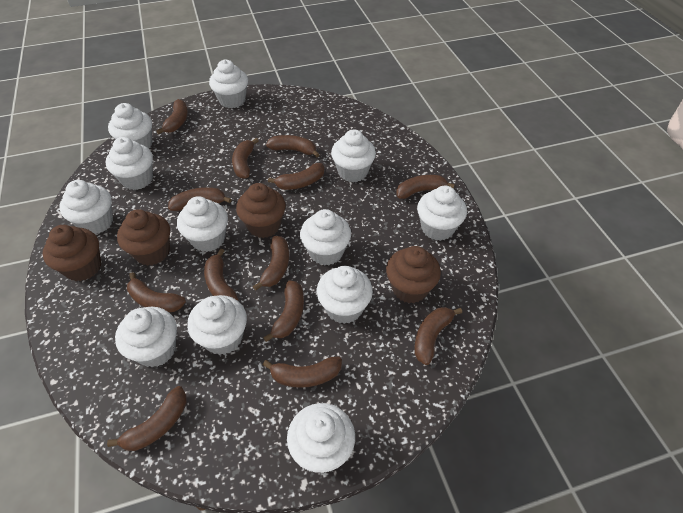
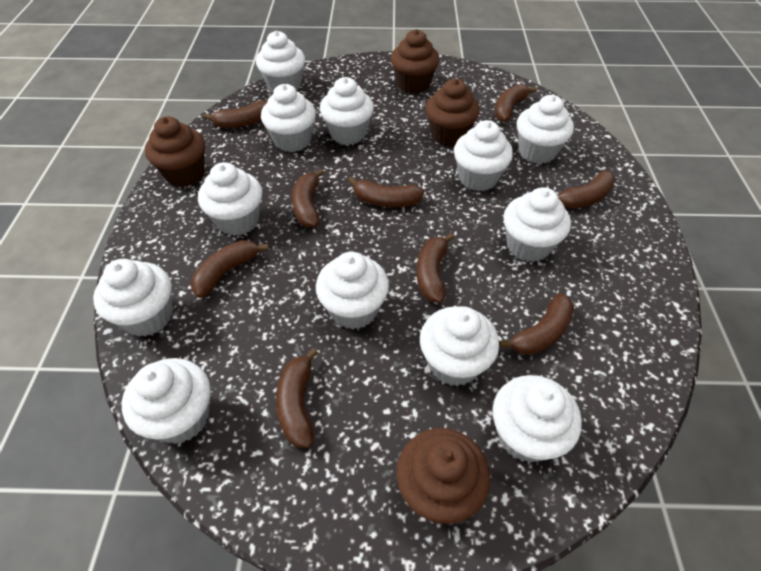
brown banana: [107,386,187,451] [127,272,186,312] [156,99,188,134] [168,187,232,211] [204,248,238,301] [232,138,259,179] [253,236,289,290] [263,280,304,342] [263,357,342,388] [266,135,320,157] [268,163,325,190] [396,175,455,199] [414,307,462,365] = 13 -> [191,240,269,298] [203,100,267,128] [276,348,318,448] [292,169,324,227] [348,177,425,207] [417,233,454,303] [495,84,537,122] [499,293,574,355] [558,171,616,209] = 9

